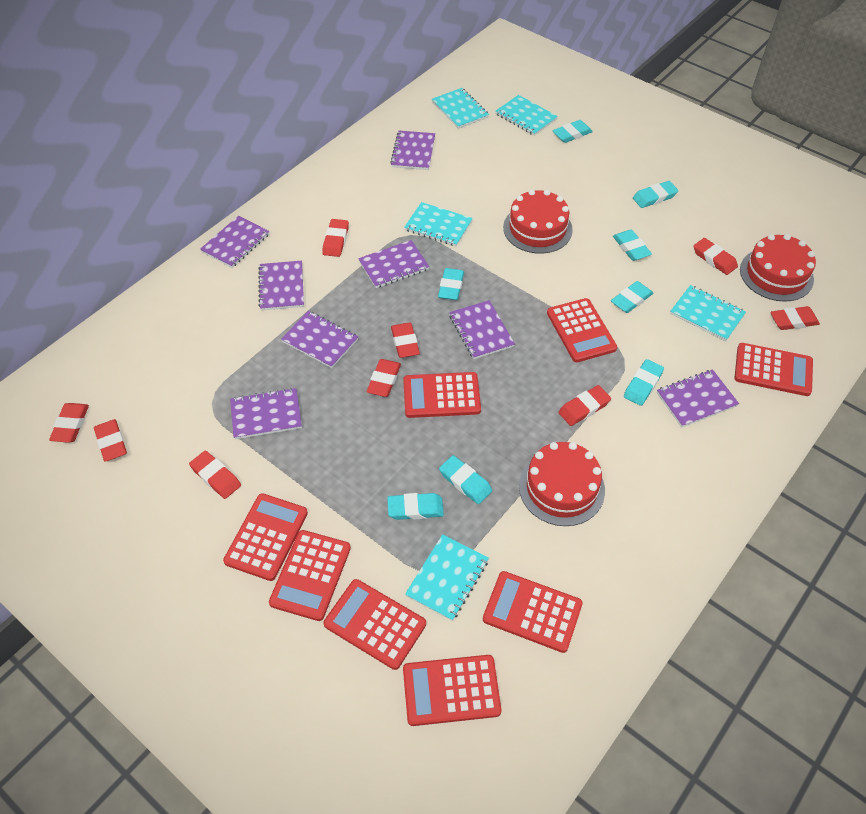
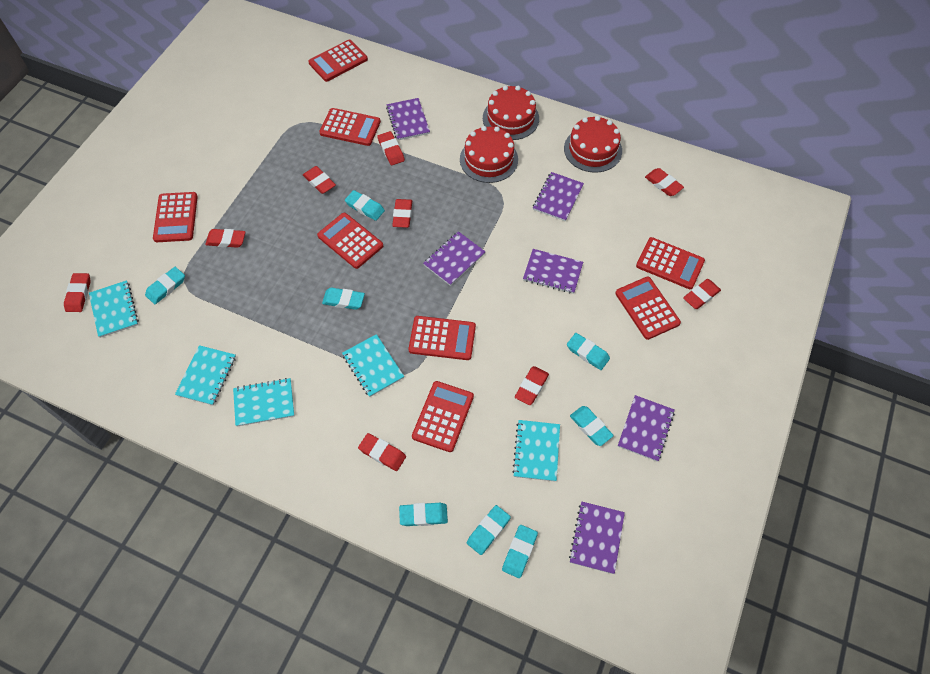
purple notebook: [200,216,269,268] [230,388,302,439] [258,261,304,311] [281,311,358,368] [358,240,429,288] [390,131,435,170] [449,300,515,359] [657,369,739,427] = 8 -> [386,98,430,140] [423,231,486,286] [523,249,583,294] [533,172,584,221] [569,501,625,574] [618,395,675,462] = 6

